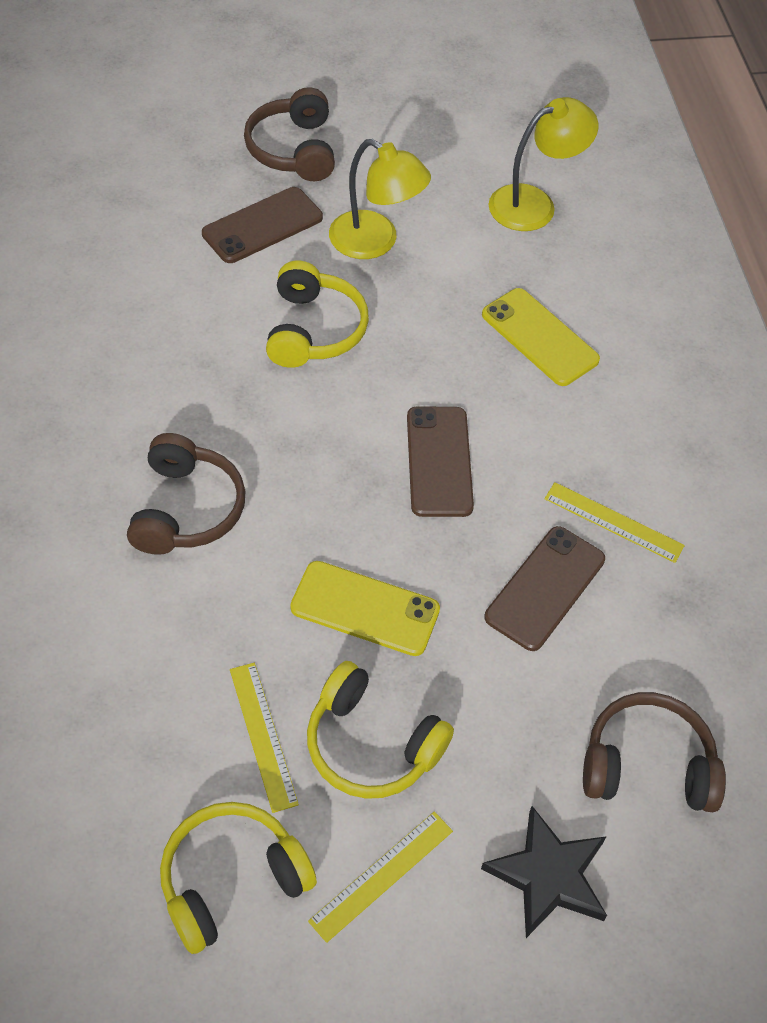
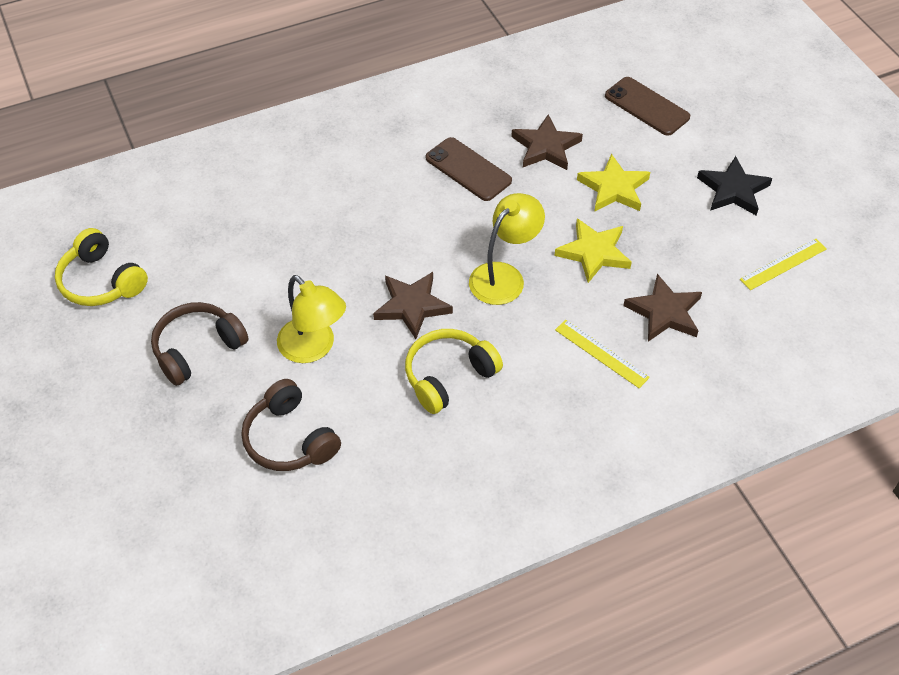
brown headphones: [127,433,245,555] [244,87,335,181] [583,692,726,812] = 3 -> [151,302,248,386] [241,379,341,471] = 2
brown phone: [202,187,323,263] [407,406,474,517] [484,526,605,651] = 3 -> [426,137,512,201] [605,77,690,136] = 2
brown star: none = 0 -> [373,272,453,339] [511,114,583,170] [623,274,702,342] = 3
yellow headphones: [160,802,317,954] [266,261,369,368] [307,661,454,799] = 3 -> [55,228,148,306] [405,329,503,414] = 2
yellow phone: [290,561,440,656] [482,288,600,386] = 2 -> none = 0
yellow ruler: [230,663,299,813] [308,812,453,943] [545,482,685,563] = 3 -> [555,320,650,388] [740,238,827,290] = 2
yellow star: none = 0 -> [555,219,632,283] [577,154,650,212] = 2

